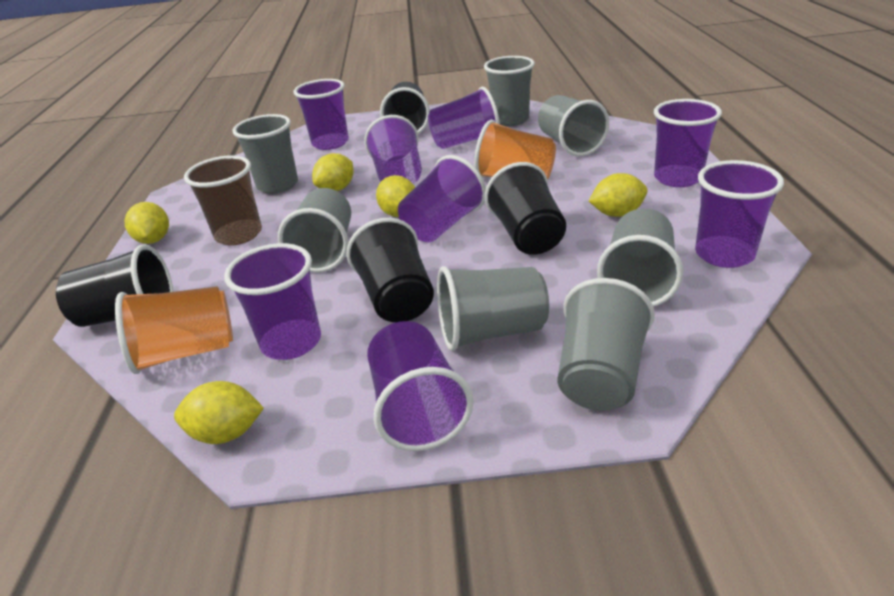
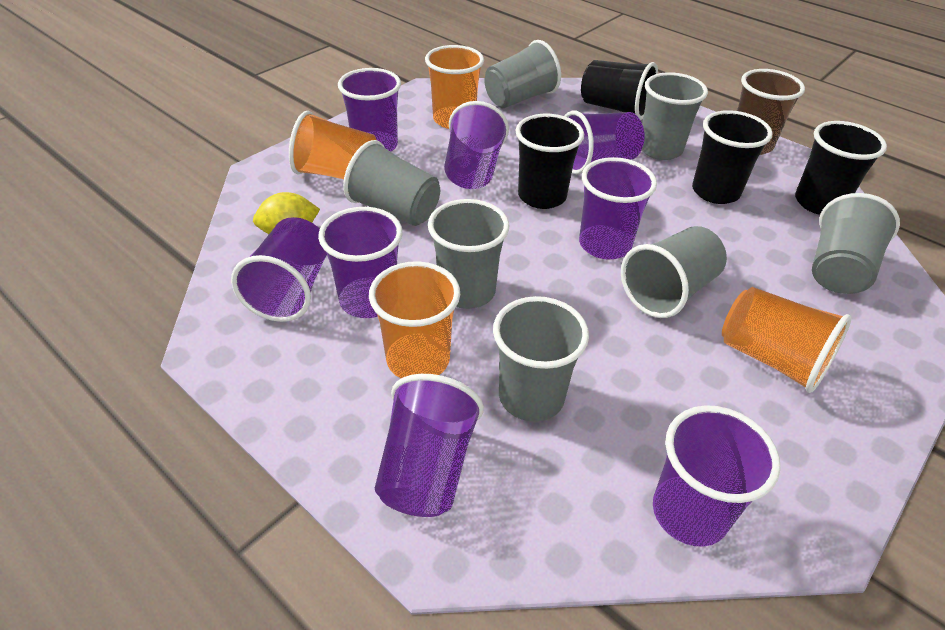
orange cup: [115,286,233,374] [474,120,556,180] = 2 -> [289,111,376,179] [369,261,460,378] [425,45,484,129] [722,287,852,393] = 4
yellow lemon: [124,202,169,244] [174,381,264,444] [312,153,354,191] [376,175,415,217] [589,173,648,217] = 5 -> [253,192,320,234] = 1

